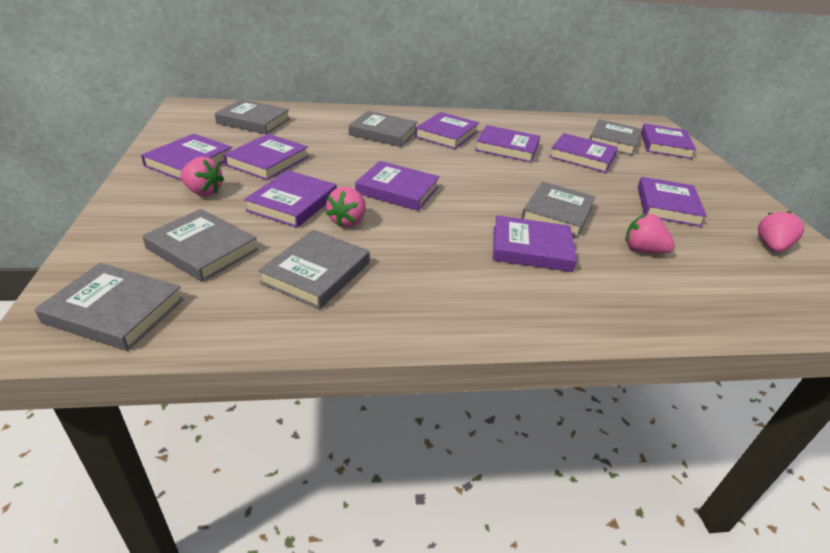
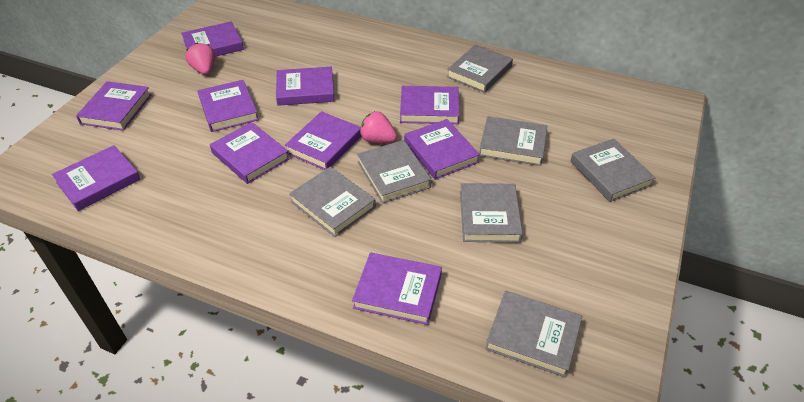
pink strawberry: [180,157,224,196] [326,187,366,227] [625,214,675,253] [758,211,804,252] = 4 -> [186,42,215,75] [360,111,397,143] = 2

